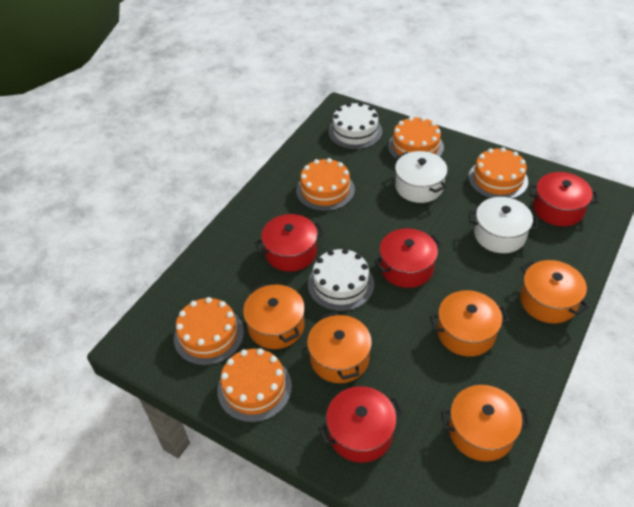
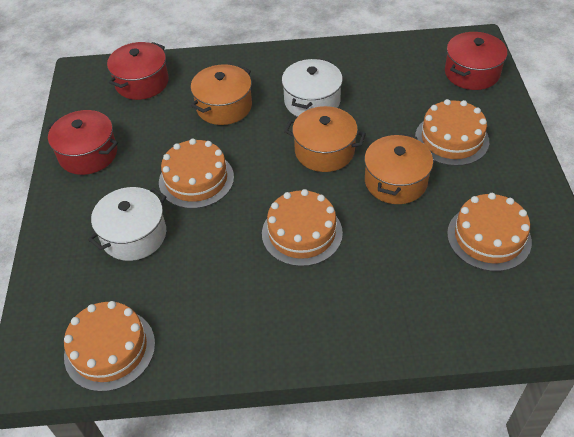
orange pot: [243,284,305,349] [307,312,372,383] [430,290,509,357] [441,385,531,461] [520,260,589,323] = 5 -> [191,64,252,125] [284,106,366,172] [364,133,433,204] = 3
red pot: [255,214,324,272] [318,386,403,463] [374,228,442,288] [529,172,598,226] = 4 -> [46,110,118,175] [107,42,169,100] [445,32,507,90] = 3
white cake: [308,248,374,311] [328,102,382,149] = 2 -> none = 0

